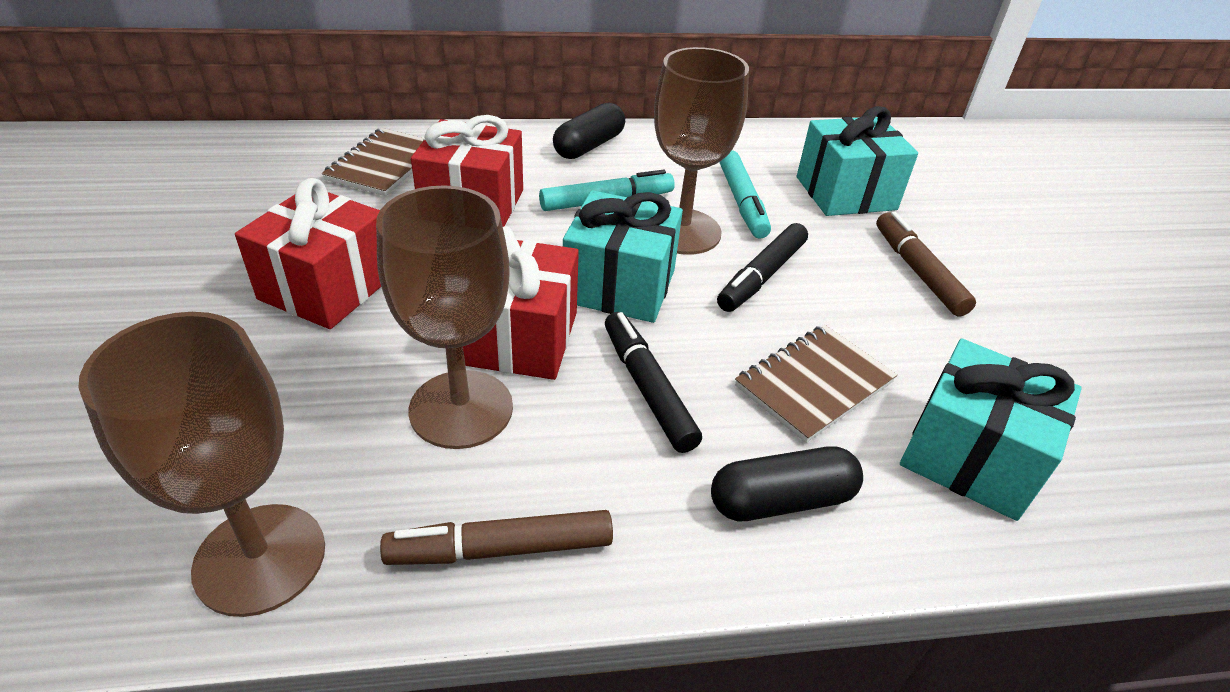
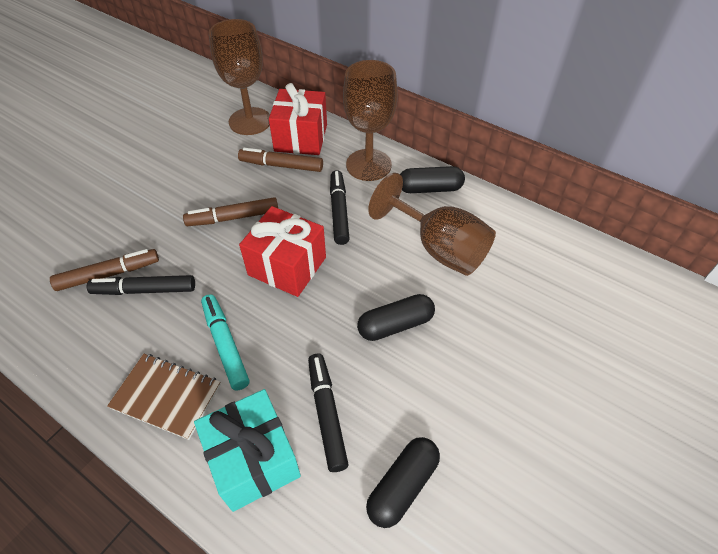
black capsule: [553,102,625,159] [711,446,863,521] = 2 -> [357,294,435,341] [366,437,440,528] [400,166,465,193] = 3
black marker: [605,312,702,453] [717,223,808,312] = 2 -> [87,275,195,295] [308,354,349,472] [330,170,350,245] = 3
brown marker: [380,510,613,565] [876,211,976,316] = 2 -> [50,249,159,291] [183,197,278,226] [238,148,323,172] = 3
brown notebook: [322,128,423,196] [735,325,897,443] = 2 -> [107,354,221,440] = 1
red gift: [235,178,381,329] [411,115,523,227] [463,226,579,380] = 3 -> [239,206,326,297] [269,83,327,155] = 2
turquoise gift: [563,190,683,323] [797,106,918,216] [900,338,1082,521] = 3 -> [194,389,301,512] = 1
turquoise marker: [539,170,675,211] [720,150,771,239] = 2 -> [201,294,249,391] = 1

